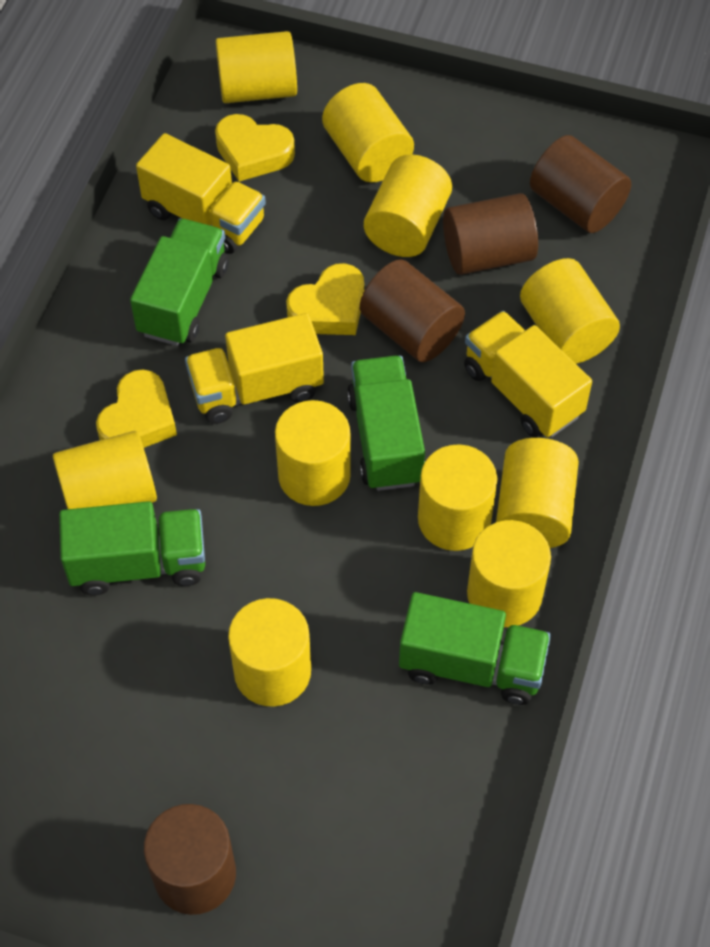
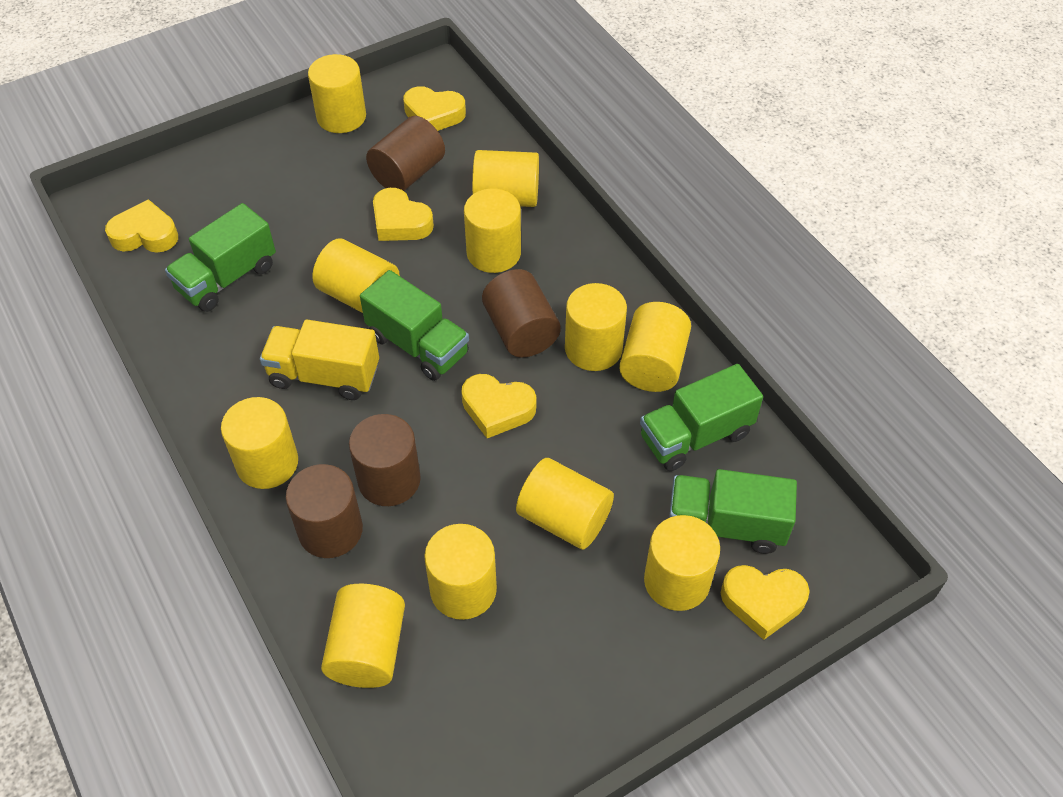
yellow cylinder: [53,431,157,509] [216,31,297,103] [228,598,311,707] [275,400,351,506] [322,83,414,182] [364,154,452,257] [418,444,497,551] [467,520,551,627] [496,438,579,548] [520,258,620,364] = 10 -> [221,397,298,489] [308,54,366,133] [312,238,400,313] [321,584,405,688] [424,524,497,620] [464,188,521,273] [472,150,539,207] [516,458,614,550] [565,283,627,371] [619,302,691,392] [644,515,720,611] = 11
yellow heart: [96,369,177,448] [215,114,295,182] [286,263,364,335] = 3 -> [105,199,178,253] [373,188,434,241] [403,86,466,131] [461,374,536,438] [721,565,810,640] = 5
yellow truck: [136,133,266,254] [185,313,324,424] [464,311,592,438] = 3 -> [260,320,379,400] = 1

